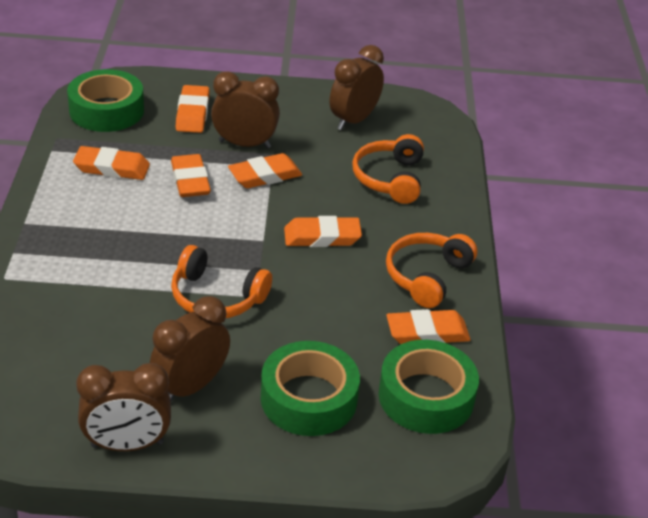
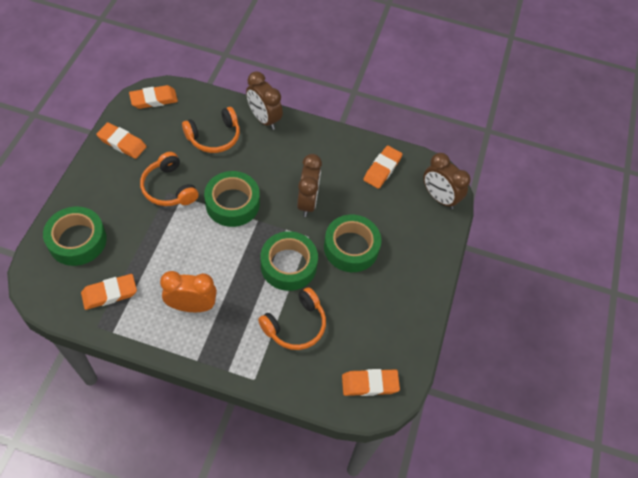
brown clock: [76,363,171,451] [150,296,230,401] [211,71,280,148] [330,45,384,130] = 4 -> [246,71,283,130] [297,154,322,217] [423,153,471,209] = 3
green tape: [67,69,144,132] [261,341,360,436] [379,340,479,434] = 3 -> [43,206,107,266] [204,171,260,227] [261,231,318,291] [324,215,381,272] = 4
orange clock: none = 0 -> [160,271,217,312] = 1
orange eraser: [73,146,150,180] [171,154,211,197] [176,85,210,133] [228,153,302,188] [284,216,362,247] [386,309,471,344] = 6 -> [81,274,137,310] [96,122,147,159] [129,85,178,109] [342,369,400,396] [363,145,403,189] = 5

